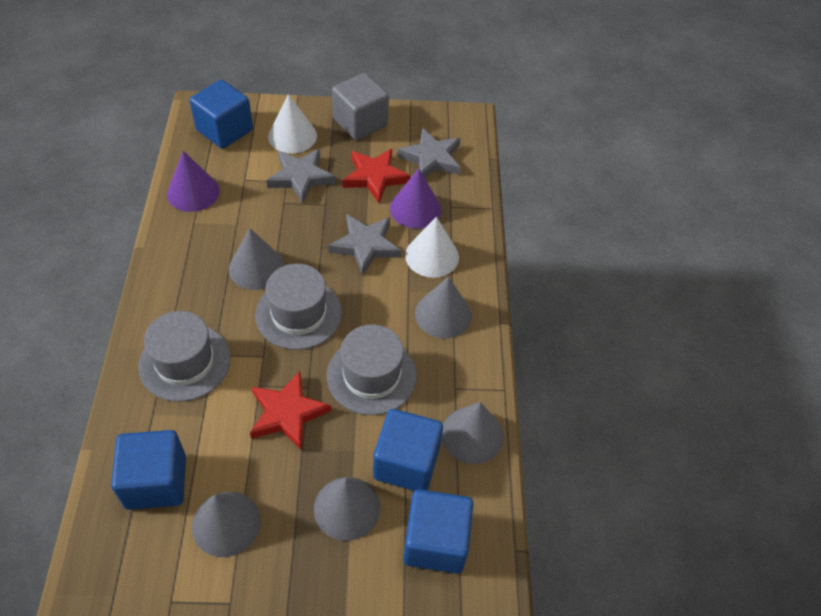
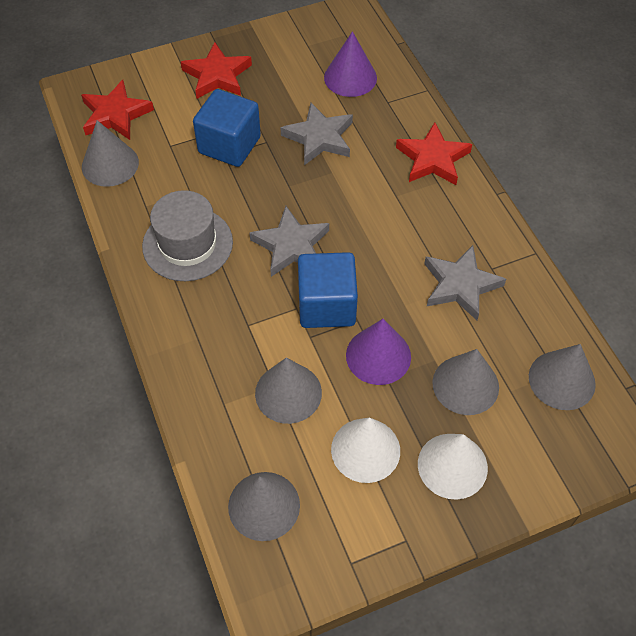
blue cube: [111,430,186,510] [189,80,253,149] [373,409,443,491] [403,489,473,574] = 4 -> [193,89,261,167] [298,252,358,328] = 2
grey cube: [332,73,389,140] = 1 -> none = 0
grey hat: [138,311,231,402] [255,264,342,350] [327,324,417,415] = 3 -> [142,190,233,281] = 1
red star: [250,371,331,451] [342,149,410,203] = 2 -> [81,80,154,140] [181,42,252,99] [396,122,472,185] = 3

